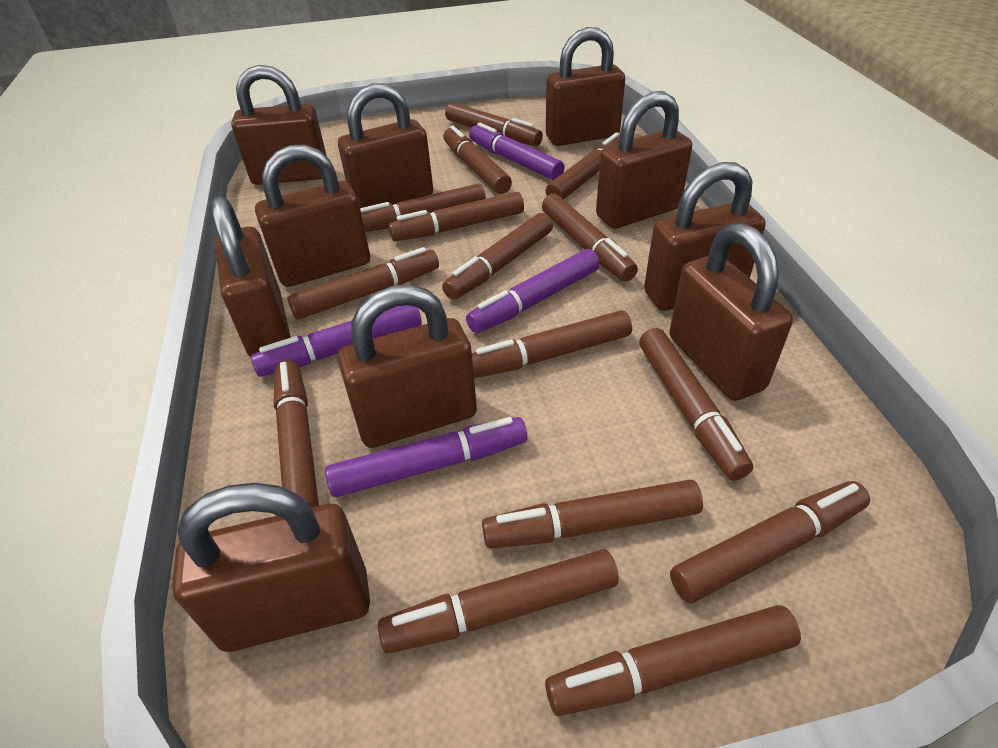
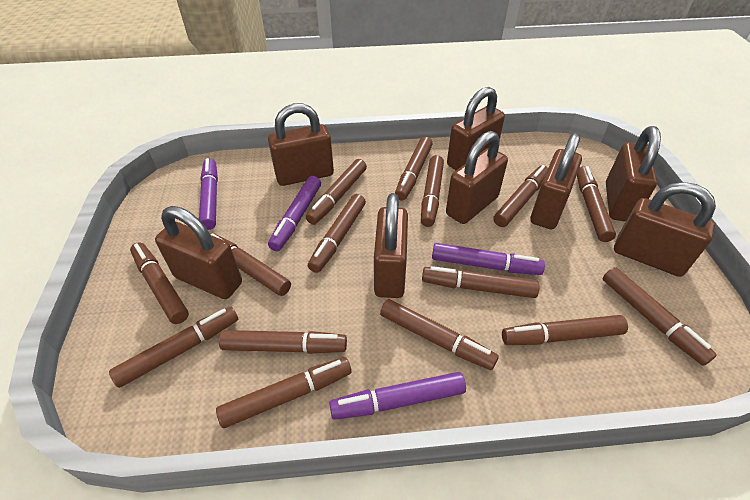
brown padlock: [172,483,370,652] [211,196,291,358] [231,65,327,185] [255,144,370,287] [337,285,477,448] [338,83,433,208] [546,27,625,146] [596,91,692,229] [644,162,765,311] [669,223,793,401] = 10 -> [155,206,242,299] [268,103,334,186] [374,193,408,298] [446,131,508,224] [447,87,505,170] [530,133,582,229] [606,126,661,222] [614,182,716,277] = 8

